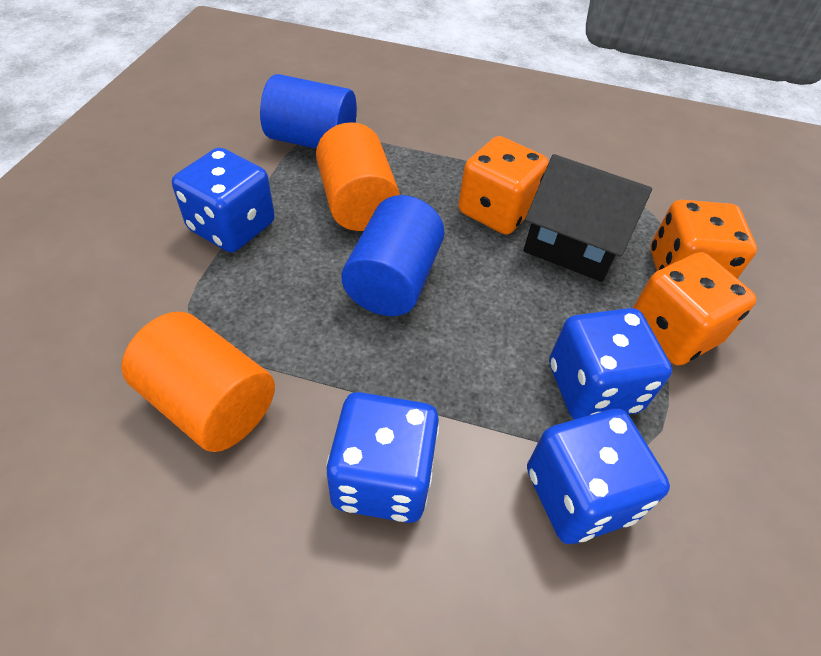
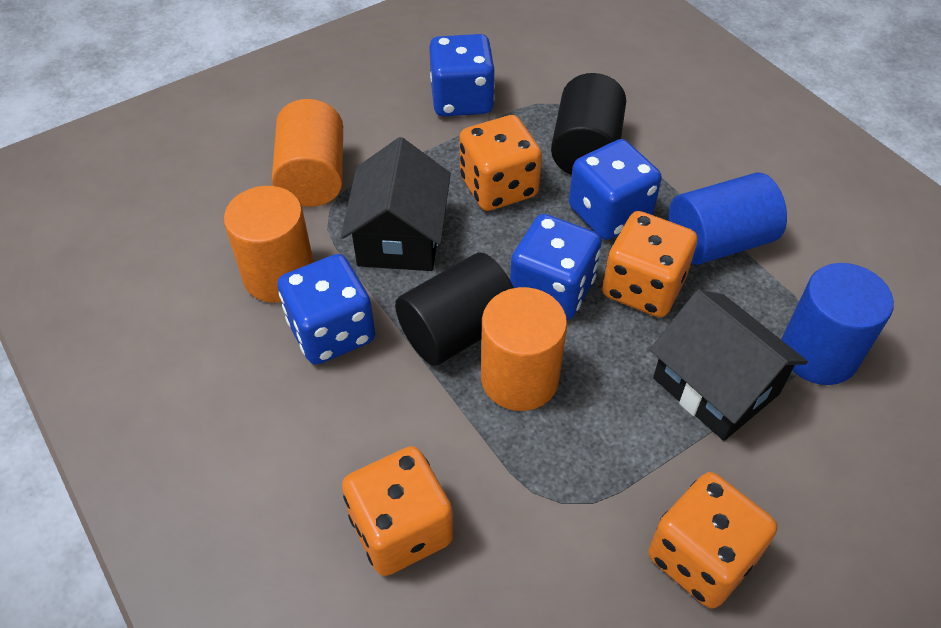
black cylinder: none = 0 -> [395,253,514,366] [551,73,626,175] = 2
black house: [523,154,652,282] = 1 -> [341,137,451,271] [650,290,808,441] = 2
orange cylinder: [121,312,275,452] [316,122,400,231] = 2 -> [224,186,314,303] [272,99,343,207] [481,287,567,411] = 3
orange dice: [458,136,549,235] [633,252,756,366] [650,200,757,279] = 3 -> [342,446,453,576] [459,115,542,211] [602,211,697,317] [648,472,777,609] = 4

